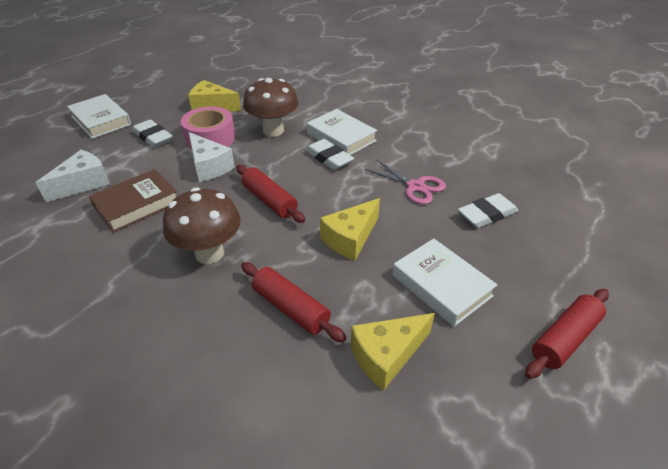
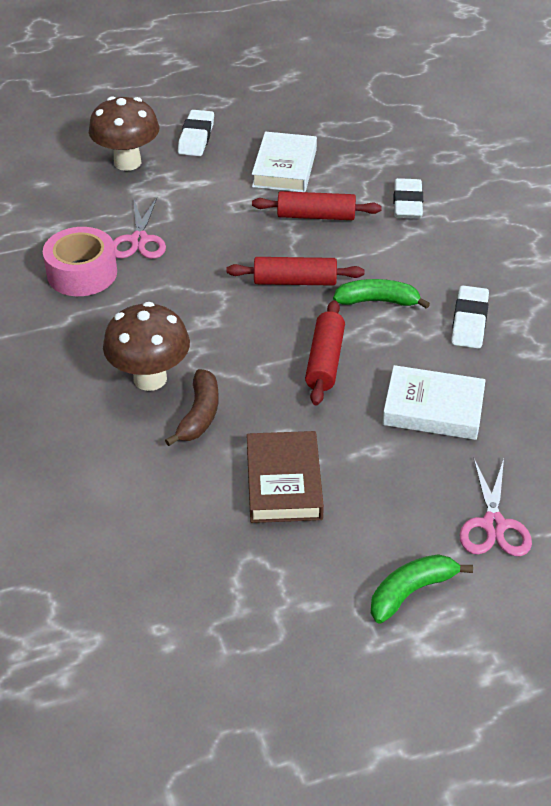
brown banana: none = 0 -> [165,369,219,446] = 1
green banana: none = 0 -> [333,279,430,309] [371,554,473,624] = 2
pink scissors: [365,159,446,204] = 1 -> [113,198,166,259] [459,459,532,556] = 2
white book: [67,94,131,139] [307,109,377,155] [393,238,498,327] = 3 -> [252,132,317,192] [382,365,486,440] = 2
white cheese: [36,150,110,202] [189,132,235,182] = 2 -> none = 0
yellow cheese: [188,80,241,111] [320,198,380,261] [351,313,435,391] = 3 -> none = 0

